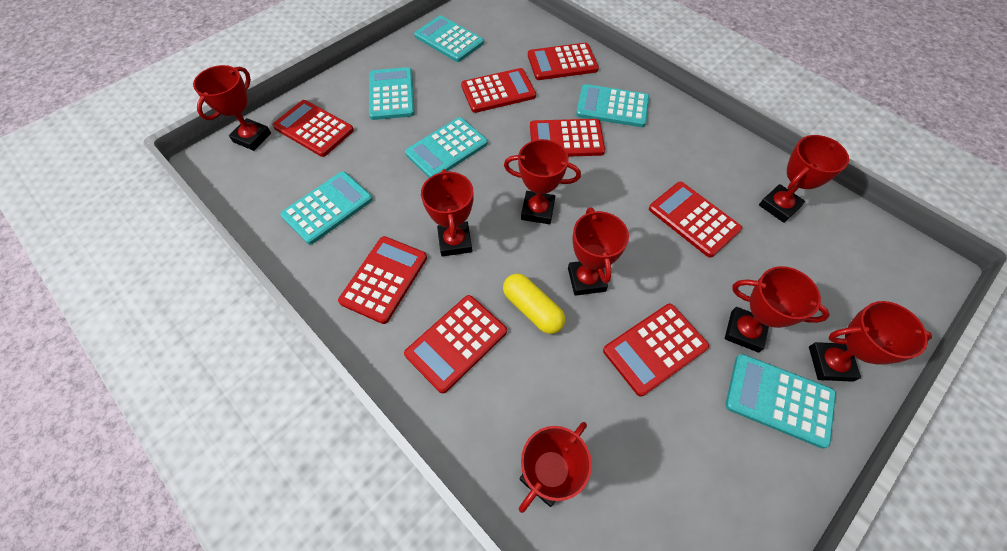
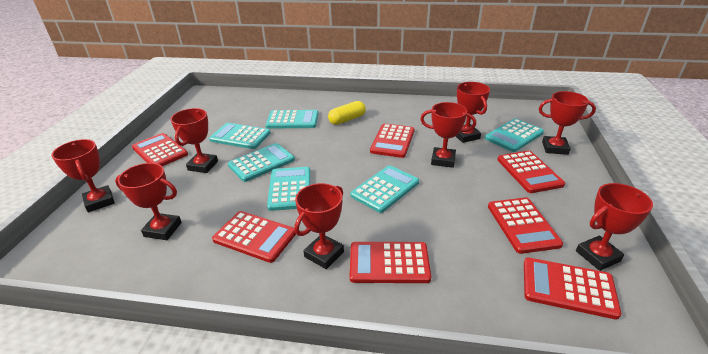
red calculator: [273,100,354,157] [338,236,427,324] [404,295,507,393] [461,68,536,113] [528,43,599,80] [530,119,605,157] [603,304,709,397] [649,182,742,258] = 8 -> [132,133,188,166] [212,211,296,263] [350,242,431,283] [370,123,415,158] [488,197,563,254] [497,151,565,193] [524,257,621,320] = 7

